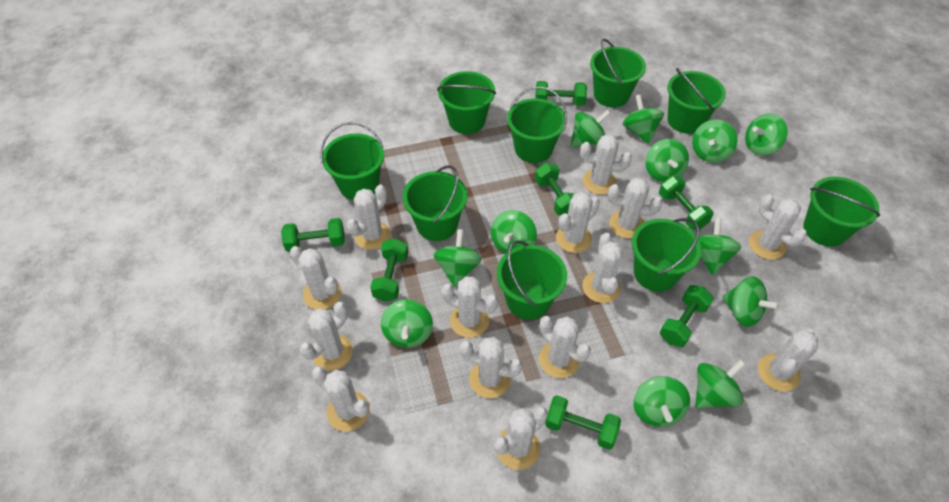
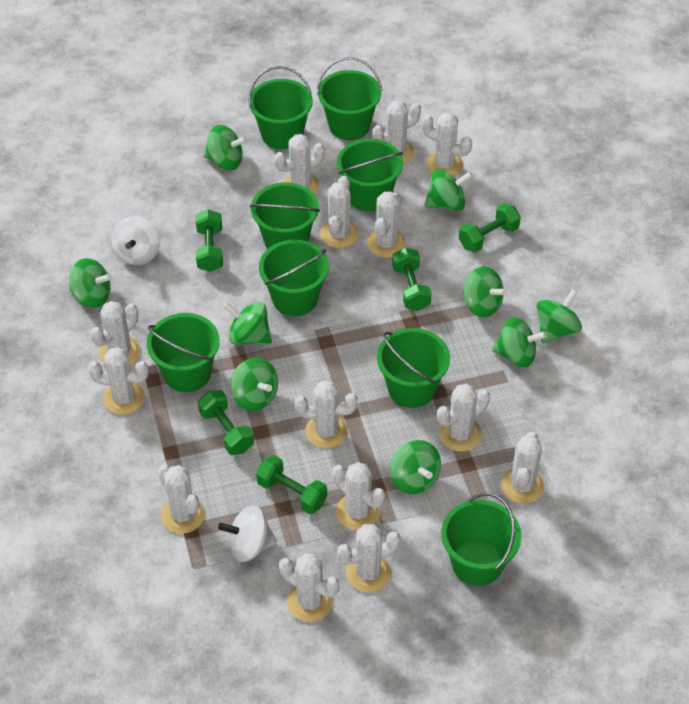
green bucket: [320,122,384,200] [403,165,468,241] [437,71,496,134] [497,240,567,320] [507,86,567,163] [590,39,646,107] [632,218,701,292] [667,68,726,134] [803,177,880,247] = 9 -> [147,313,220,392] [248,66,313,149] [250,182,320,249] [259,240,329,316] [317,57,382,140] [337,139,403,212] [377,328,450,408] [441,493,521,586] = 8
green dumbbell: [281,218,345,252] [370,238,408,302] [535,81,587,106] [535,163,575,216] [545,395,621,450] [659,176,713,229] [660,285,714,347] = 7 -> [196,209,223,272] [198,390,254,455] [256,455,327,514] [392,248,431,311] [459,203,521,252] = 5
green spinning top: [381,300,433,348] [434,229,482,287] [491,210,537,254] [571,110,611,147] [622,94,664,144] [633,376,690,427] [645,139,689,182] [692,119,737,163] [695,360,746,409] [698,218,741,275] [722,276,780,327] [745,113,788,155] = 12 -> [69,258,112,308] [204,125,247,170] [223,302,272,345] [230,358,278,411] [390,440,441,494] [425,169,473,211] [462,266,507,317] [492,317,547,368] [537,289,582,344] = 9
white spinning top: none = 0 -> [111,216,160,265] [218,506,277,562] = 2

